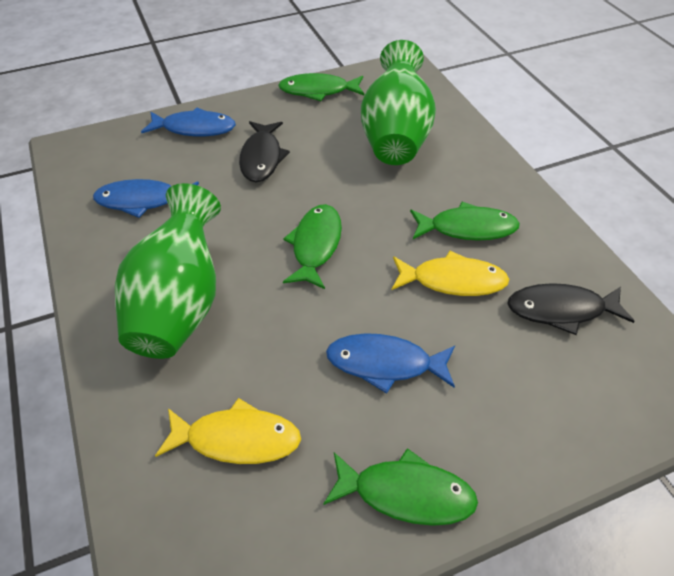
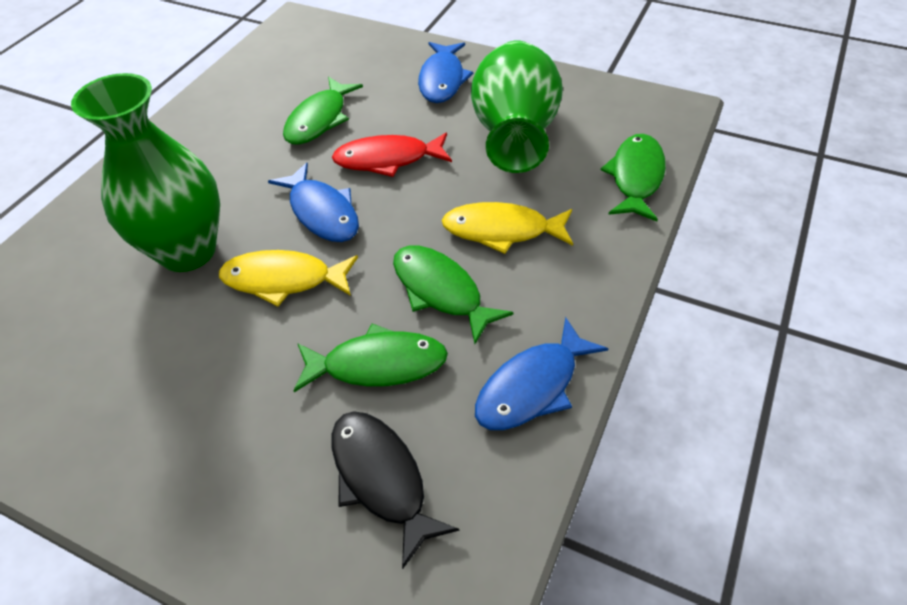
black fish: [239,121,290,182] [507,283,635,335] = 2 -> [331,411,459,569] = 1
red fish: none = 0 -> [332,133,452,177] = 1

